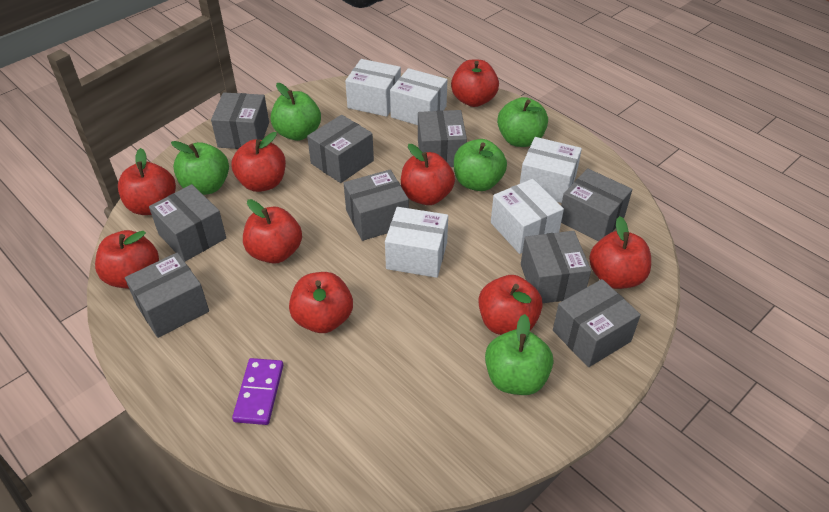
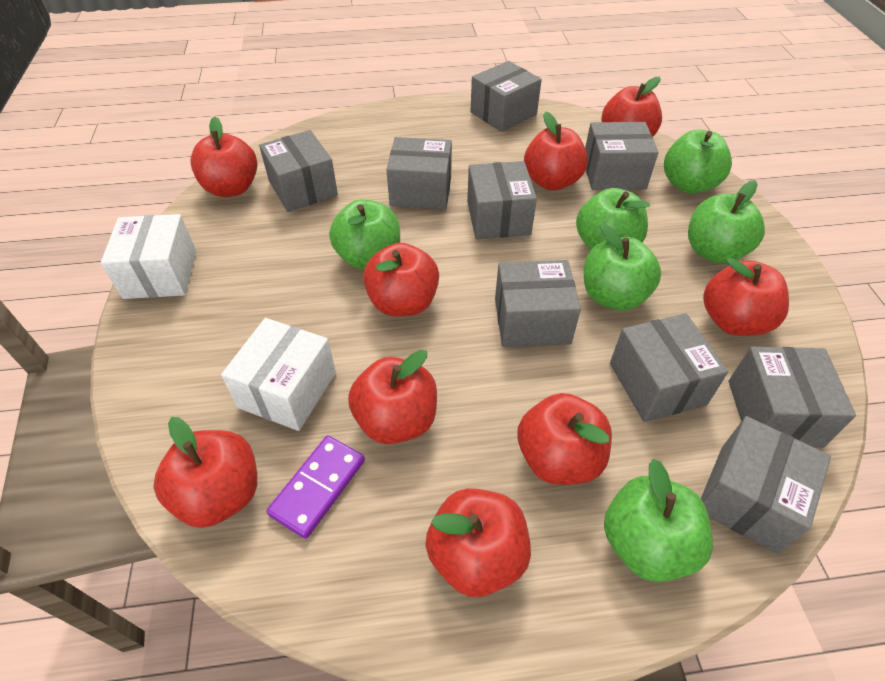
green apple: [171,141,229,195] [270,83,321,141] [454,139,507,191] [485,314,553,395] [497,97,548,147] = 5 -> [329,199,400,270] [576,188,650,249] [584,224,661,311] [604,459,713,582] [664,129,732,194] [688,180,765,263] = 6
white box: [345,59,401,117] [385,207,448,278] [390,68,447,125] [491,179,564,254] [520,137,582,203] = 5 -> [101,214,196,299] [221,318,336,431] = 2

